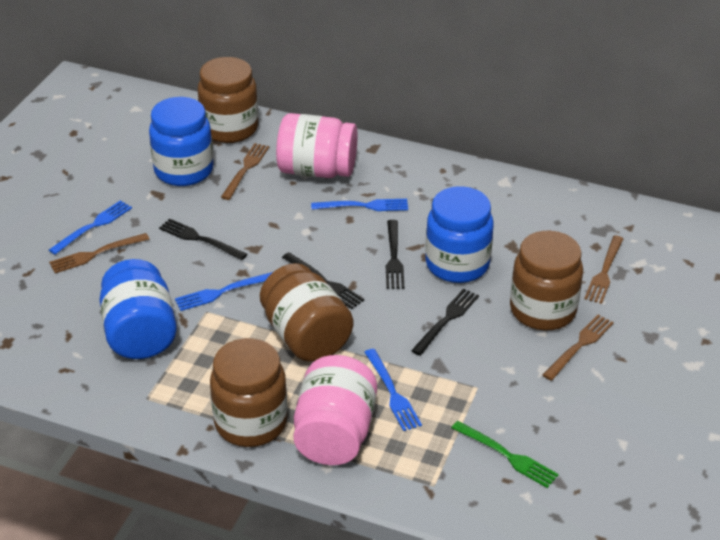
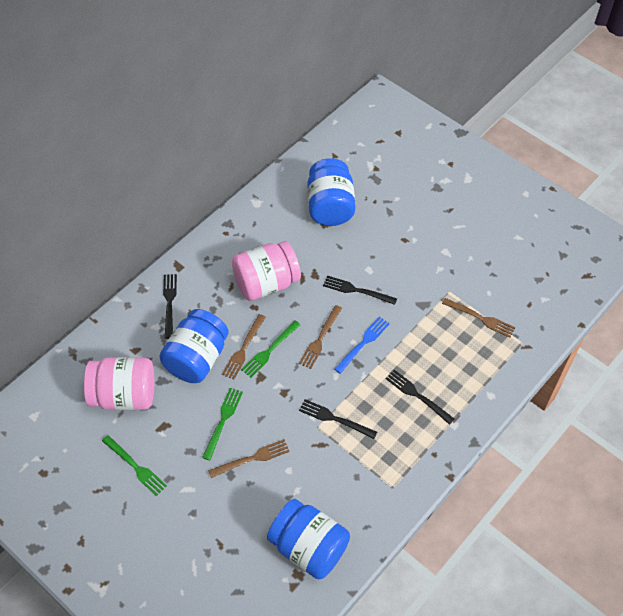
blue fork: [49,200,132,255] [175,272,273,311] [311,199,408,211] [364,349,422,431] = 4 -> [334,317,390,374] = 1
brown jar: [198,57,258,143] [210,338,288,447] [260,263,353,362] [510,231,583,330] = 4 -> none = 0
green fork: [452,421,559,488] = 1 -> [102,435,167,496] [202,388,243,460] [241,320,301,378] = 3

